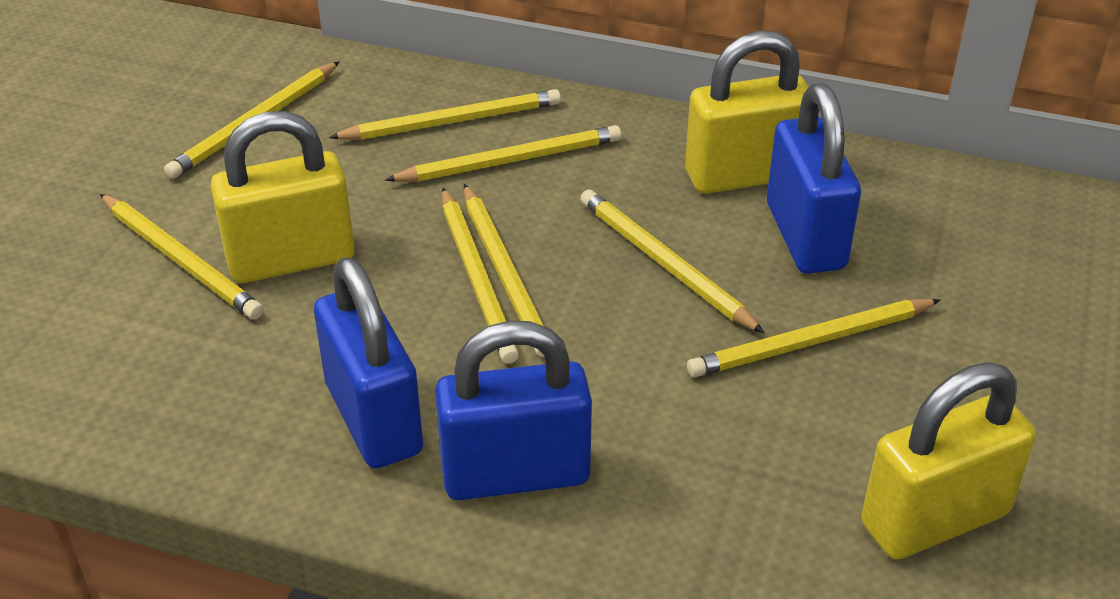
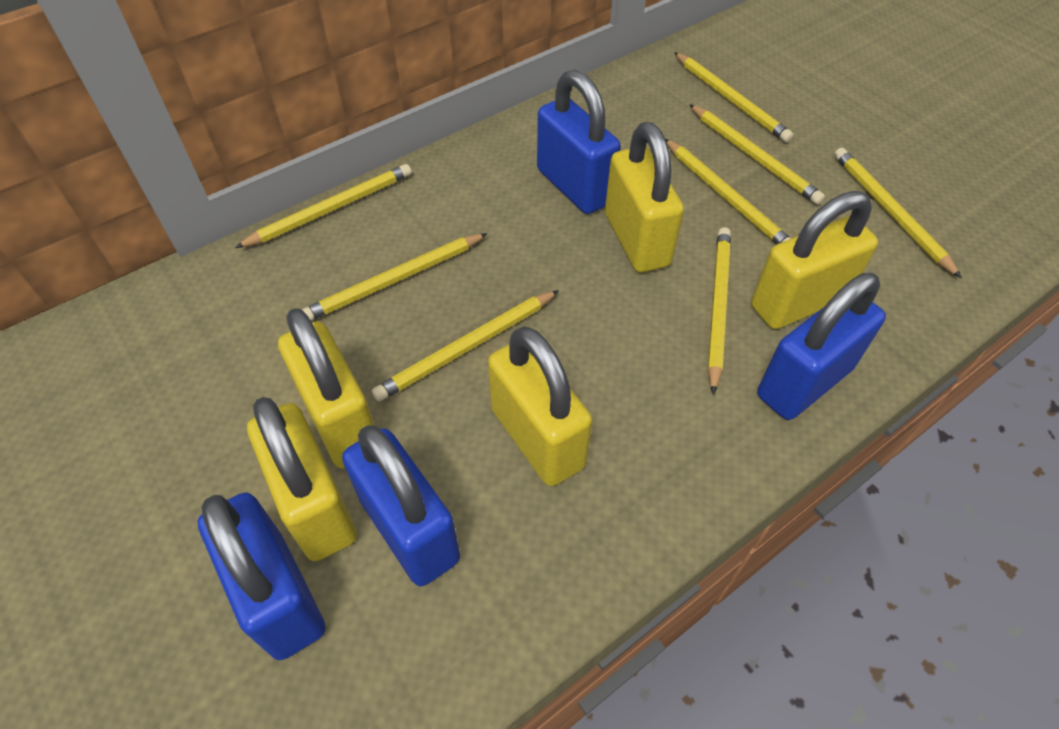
blue padlock: [314,257,423,469] [435,321,592,500] [767,83,861,274] = 3 -> [197,492,326,660] [342,425,460,586] [537,70,621,214] [757,273,886,420] = 4
yellow padlock: [210,111,355,283] [685,31,809,194] [861,362,1036,560] = 3 -> [247,397,357,561] [278,308,375,469] [488,326,592,486] [605,122,684,273] [751,191,878,329] = 5

